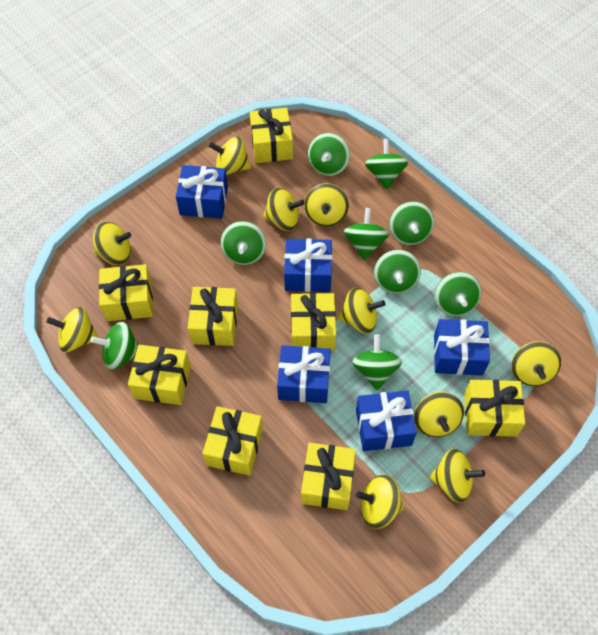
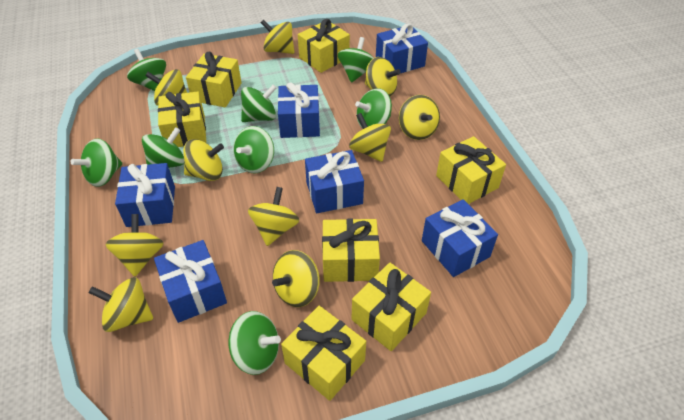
blue gift: [176,165,228,219] [277,345,331,403] [284,239,332,292] [356,390,417,451] [434,319,490,376] = 5 -> [115,163,175,227] [154,240,227,323] [278,82,320,138] [305,150,364,213] [376,23,428,73] [422,199,498,277] = 6
green spinning top: [91,322,139,370] [220,221,266,265] [308,133,350,176] [344,208,389,260] [352,334,402,390] [365,139,408,189] [374,250,421,294] [389,201,434,245] [435,272,481,316] = 9 -> [71,138,122,187] [127,49,166,91] [142,127,184,168] [228,311,281,375] [233,126,274,173] [241,84,277,122] [338,37,374,83] [355,88,392,129] = 8
yellow gift: [99,264,153,321] [128,345,190,405] [188,287,238,346] [203,406,263,476] [250,108,293,163] [291,293,336,351] [301,443,356,510] [464,380,525,437] = 8 -> [158,92,206,147] [186,52,241,107] [281,306,366,401] [298,19,350,73] [322,219,380,282] [352,262,431,351] [436,136,506,204] = 7

